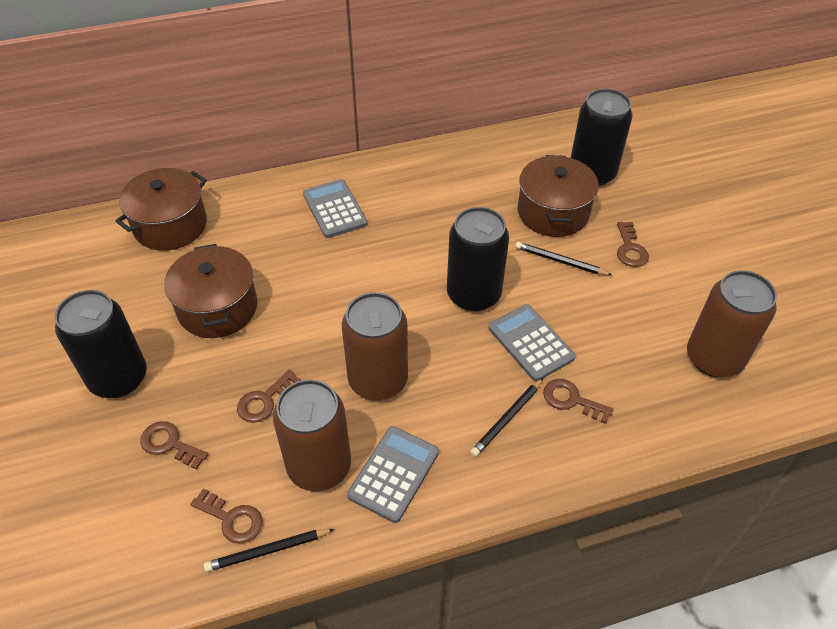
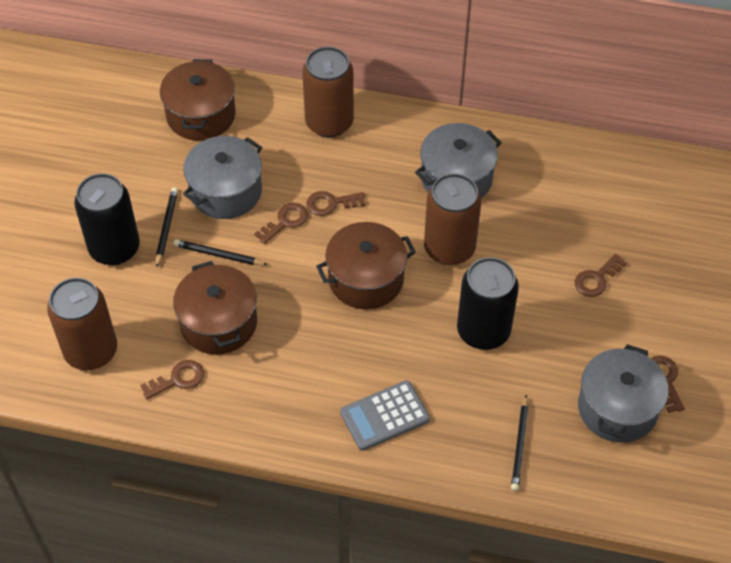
black can: [55,290,147,398] [447,207,509,312] [571,89,632,186] = 3 -> [74,173,140,265] [457,257,519,350] = 2
grey calculator: [303,179,367,238] [347,426,439,523] [489,304,576,381] = 3 -> [340,380,430,451] = 1
grey pot: none = 0 -> [183,136,262,219] [415,123,502,198] [578,344,669,443] = 3

